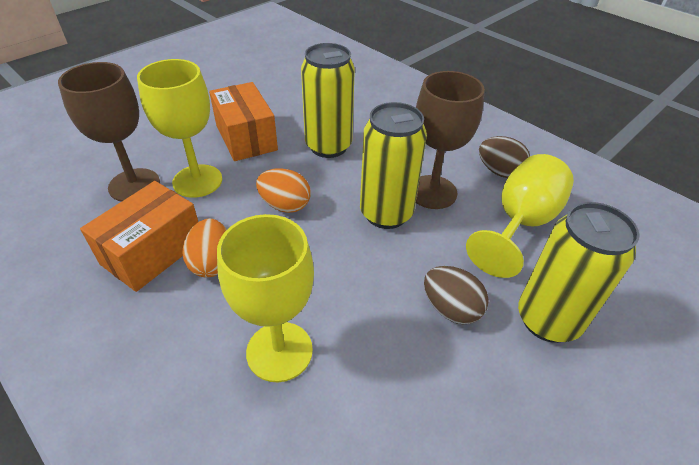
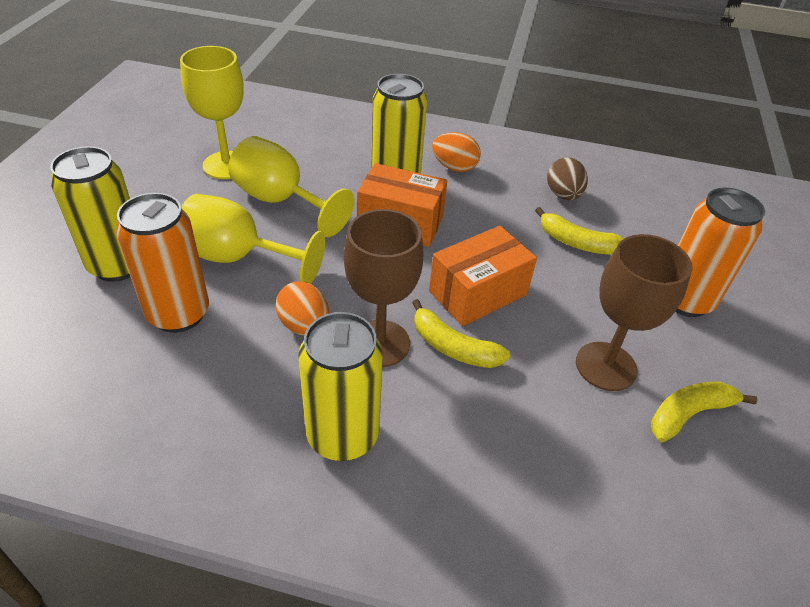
brown egg: [424,266,489,325] [479,136,530,178] = 2 -> [547,157,588,200] = 1
orange can: none = 0 -> [116,193,209,333] [675,188,765,317] = 2
yellow banana: none = 0 -> [412,299,511,368] [535,207,624,255] [651,382,757,442] = 3

